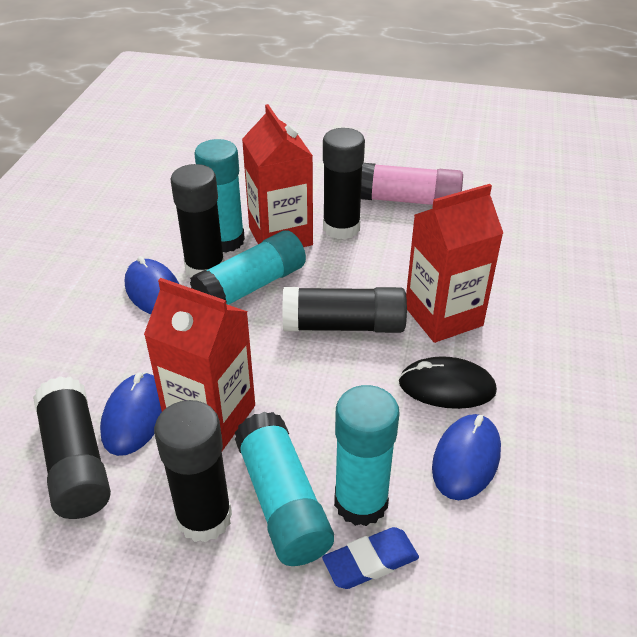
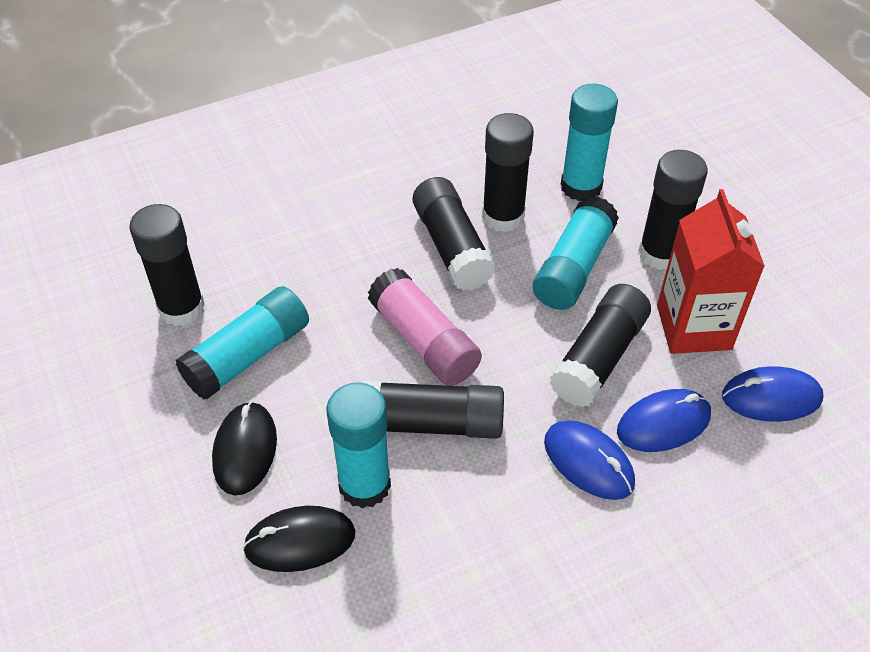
black glue stick: [33,376,111,519] [154,400,232,543] [170,164,225,278] [282,287,407,333] [323,128,365,239] = 5 -> [129,204,205,326] [364,381,504,439] [413,177,495,291] [482,113,534,232] [550,284,651,407] [639,150,708,270] = 6
black mouse: [399,356,497,409] = 1 -> [212,401,277,496] [242,506,355,572] = 2
blue eraser: [322,527,419,589] = 1 -> none = 0
red carton: [144,278,255,451] [242,104,313,247] [406,184,503,343] = 3 -> [657,189,765,354] = 1

